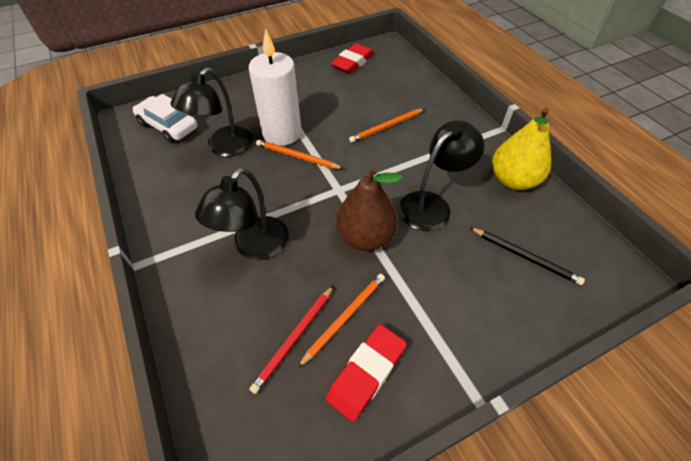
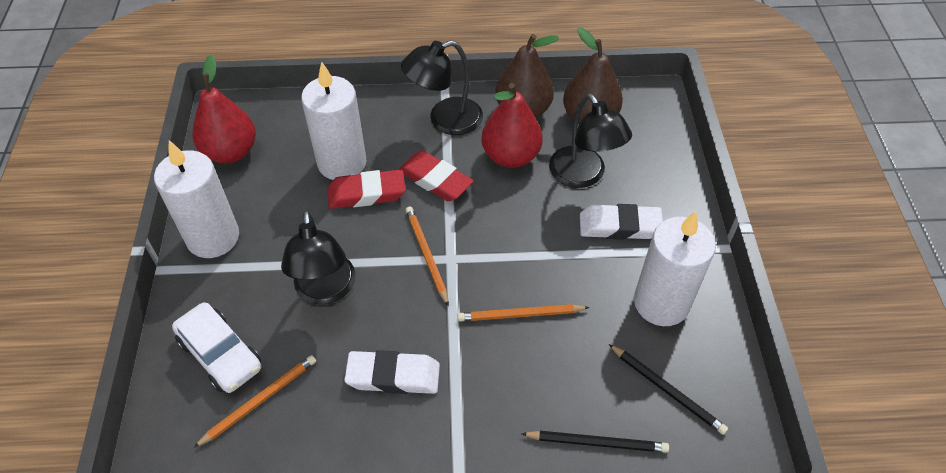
black pencil: [470,227,585,285] = 1 -> [521,431,669,453] [609,344,728,435] = 2
brown pear: [336,166,402,251] = 1 -> [495,34,559,118] [563,28,623,124] = 2
red pear: none = 0 -> [193,55,256,163] [481,83,543,168] = 2
red pencil: [249,285,334,394] = 1 -> none = 0
white candle: [248,29,302,146] = 1 -> [154,140,239,258] [301,62,366,180] [634,211,716,326] = 3
white eraser: none = 0 -> [344,350,440,394] [580,204,663,240] = 2
yellow pear: [492,107,551,190] = 1 -> none = 0

